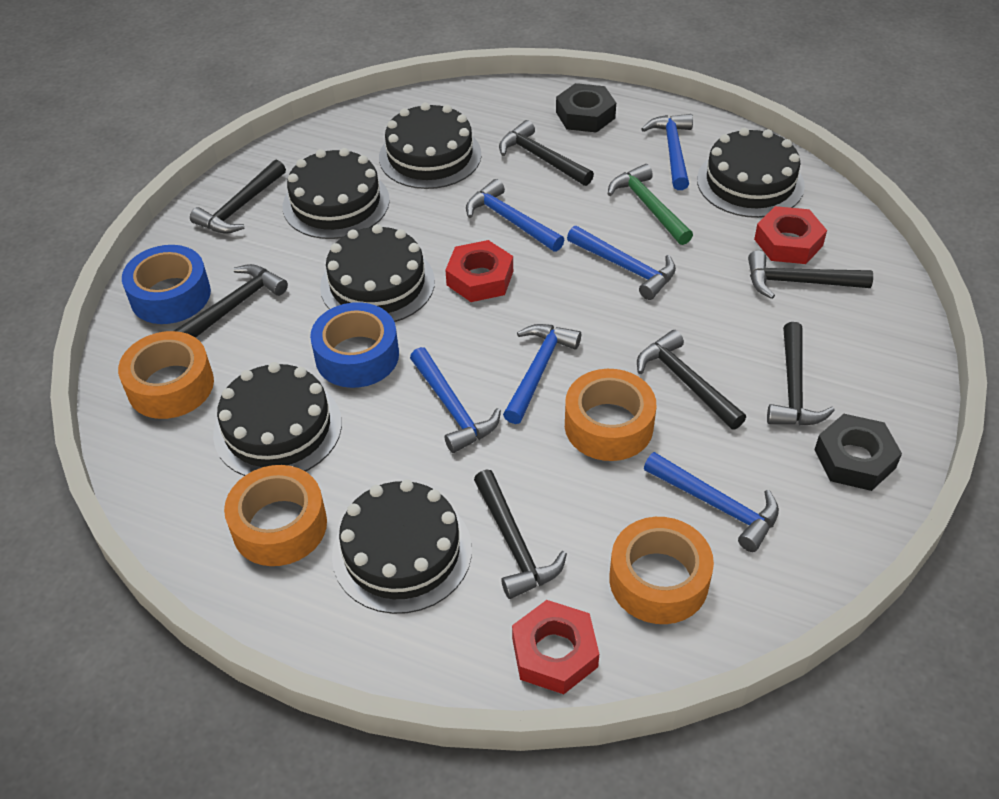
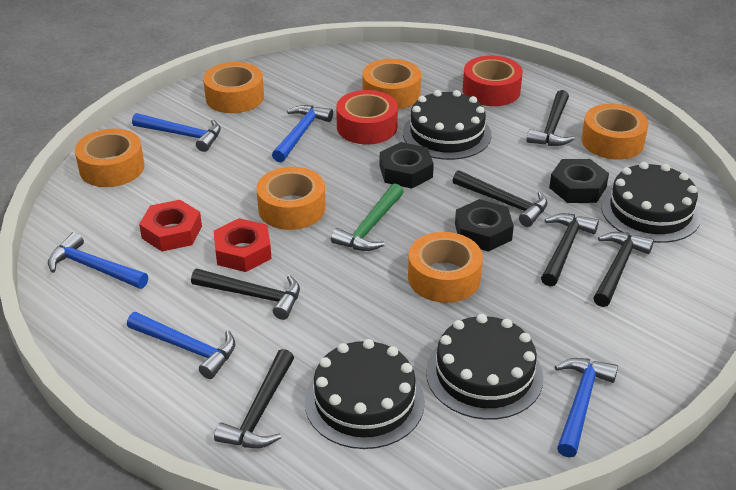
black cake: [213,362,342,476] [283,148,390,239] [320,224,435,322] [332,480,472,614] [379,102,481,189] [697,127,805,218] = 6 -> [305,339,425,449] [403,90,492,160] [426,314,543,420] [601,162,701,243] = 4
black hammer: [174,264,288,338] [190,160,286,234] [474,470,567,599] [499,120,594,186] [637,330,746,430] [748,250,873,299] [767,322,835,426] = 7 -> [191,269,300,320] [214,349,294,448] [453,170,548,227] [526,90,575,146] [541,213,599,287] [593,232,654,307] = 6
black nut: [556,83,616,133] [815,414,902,491] = 2 -> [380,142,434,189] [455,199,514,252] [549,159,609,203] = 3
blue hammer: [410,347,501,453] [466,179,564,252] [503,324,581,424] [567,226,676,300] [642,114,693,190] [644,452,779,552] = 6 -> [48,232,148,289] [127,312,235,379] [132,113,221,152] [272,105,333,163] [555,358,618,457] = 5
blue tape: [122,245,211,324] [310,302,399,388] = 2 -> none = 0
orange tape: [118,331,214,419] [224,465,327,566] [565,369,656,461] [609,517,714,624] = 4 -> [75,128,145,187] [203,62,264,113] [256,167,326,230] [362,59,421,109] [408,232,483,303] [581,104,649,160] = 6
red nut: [445,240,513,302] [512,600,599,694] [754,206,827,264] = 3 -> [139,200,202,251] [214,218,272,272] = 2
red tape: none = 0 -> [336,90,398,144] [463,56,523,106] = 2

